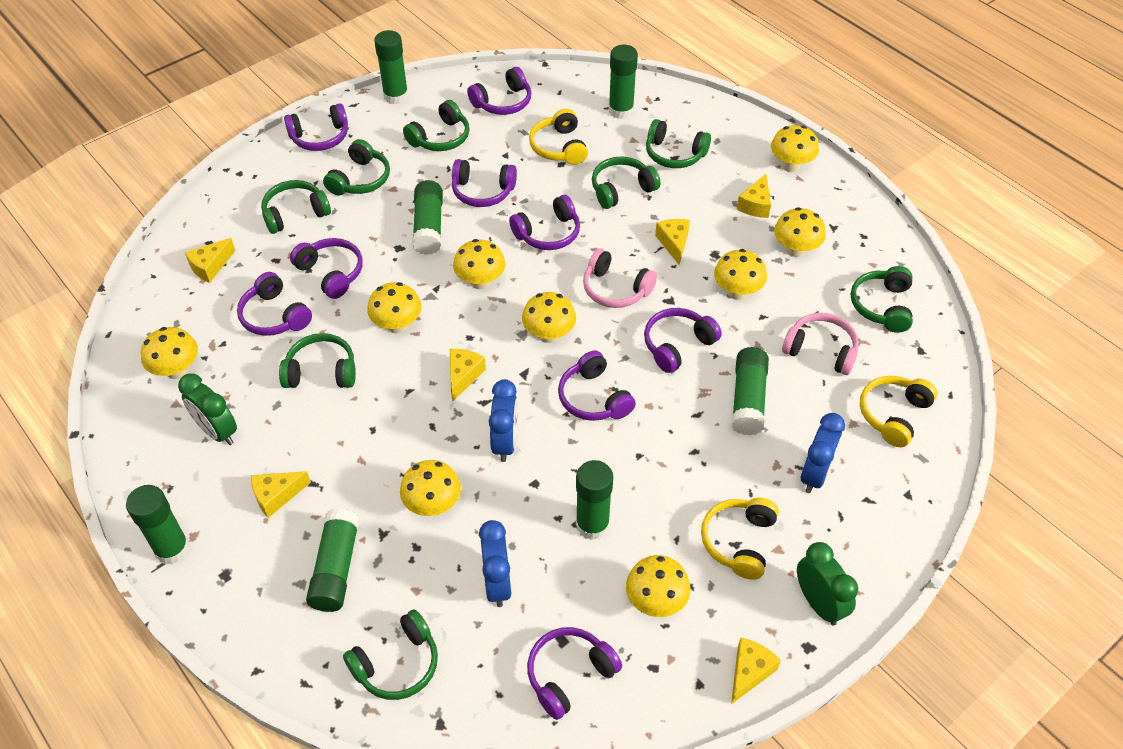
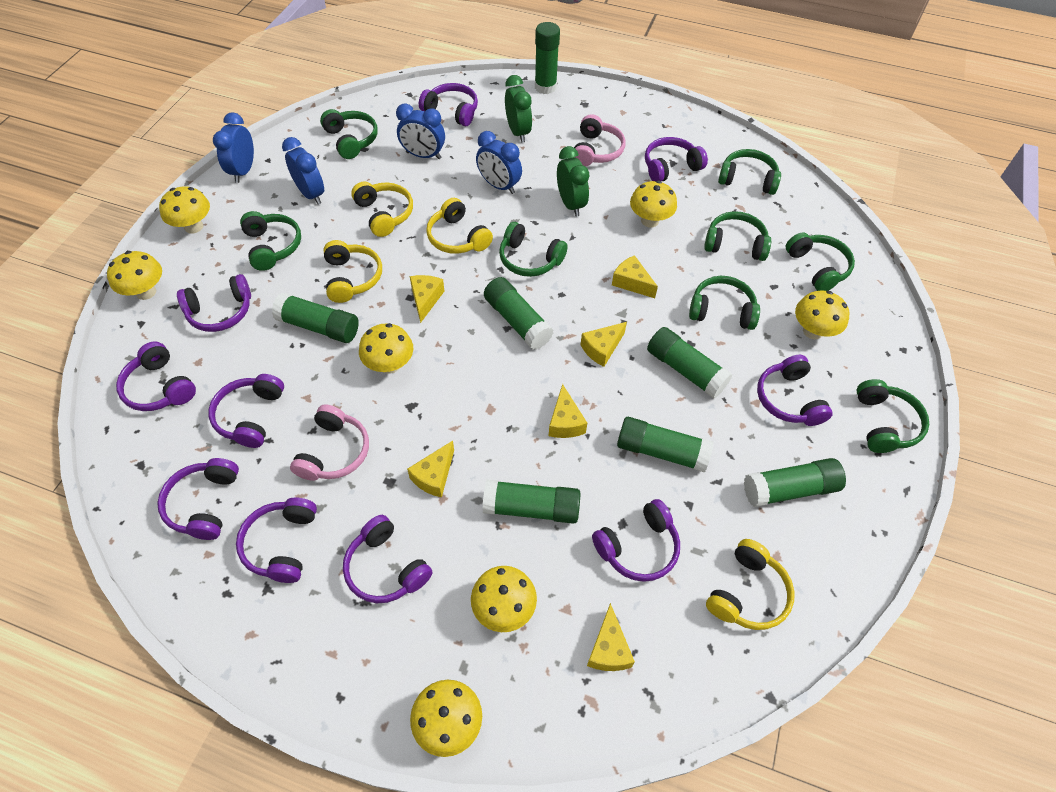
blue clock: [479,520,512,607] [489,379,518,462] [801,413,845,493] = 3 -> [213,112,254,183] [282,137,324,205] [396,103,445,159] [476,131,522,194] = 4
purple headphones: [237,272,312,336] [284,103,348,151] [290,238,363,299] [452,159,517,207] [467,67,532,115] [509,195,580,250] [527,627,622,720] [558,350,636,421] [644,308,722,373] = 9 -> [116,341,196,411] [157,458,239,540] [177,274,251,332] [208,374,284,448] [236,498,317,583] [343,515,433,603] [419,83,478,126] [592,499,680,582] [645,137,708,182] [757,355,832,426] = 10
yellow headphones: [529,109,588,165] [701,498,779,580] [860,376,937,447] = 3 -> [323,240,382,303] [351,182,413,237] [426,198,493,254] [706,539,794,630] = 4
yellow mushroom: [141,327,198,379] [367,282,421,333] [400,460,461,516] [453,239,505,289] [522,292,576,343] [626,555,691,617] [714,249,767,300] [771,125,819,172] [774,207,826,257] = 9 -> [107,251,162,300] [159,186,210,234] [359,323,413,374] [410,680,482,757] [471,566,537,632] [630,181,677,227] [795,291,849,339] = 7

